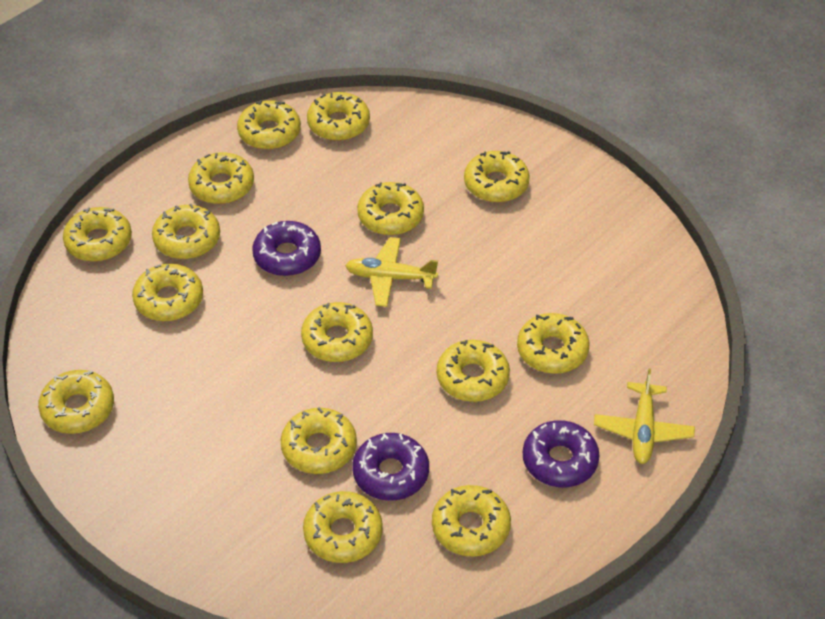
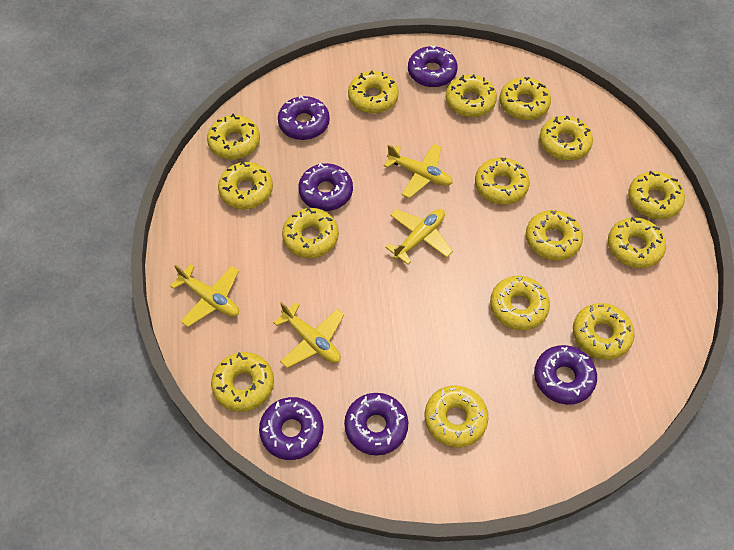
purple donut: [252,221,321,276] [352,433,429,501] [523,420,599,487] = 3 -> [259,397,323,460] [278,95,330,140] [299,163,353,211] [344,393,408,455] [408,46,458,87] [534,345,597,405] = 6
yellow plane: [345,237,438,307] [594,369,695,464] = 2 -> [170,264,239,327] [273,302,344,368] [384,144,453,198] [385,209,453,265] = 4

